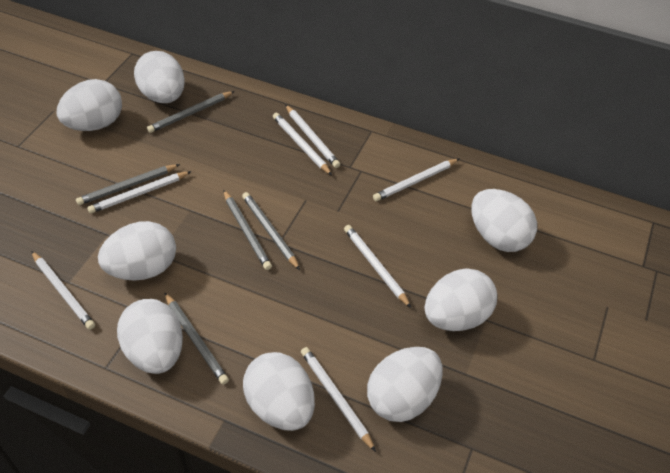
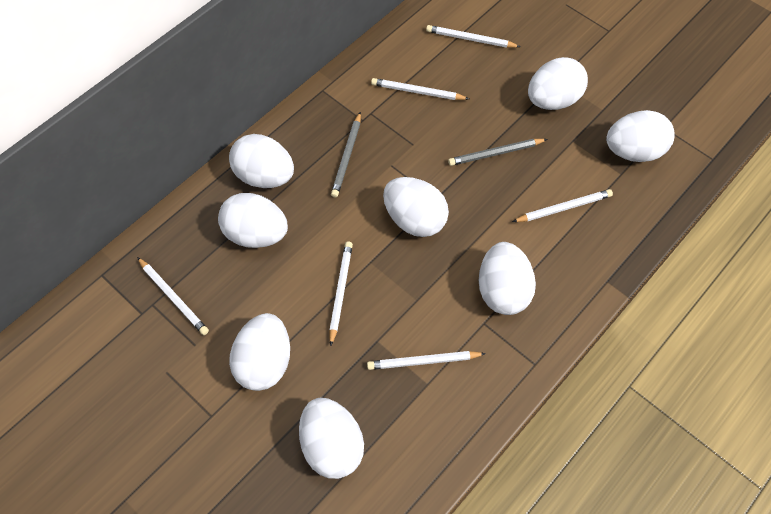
grey pencil: [76,164,180,205] [147,91,234,133] [164,292,229,385] [223,190,272,270] [242,192,300,270] = 5 -> [331,112,361,198] [448,139,548,166] = 2
white pencil: [31,251,95,330] [87,171,192,214] [273,113,332,175] [285,105,340,168] [301,347,376,452] [344,225,411,308] [373,159,459,201] = 7 -> [137,257,209,335] [329,242,353,346] [367,351,486,370] [371,78,469,100] [426,25,521,48] [512,189,613,222] = 6

